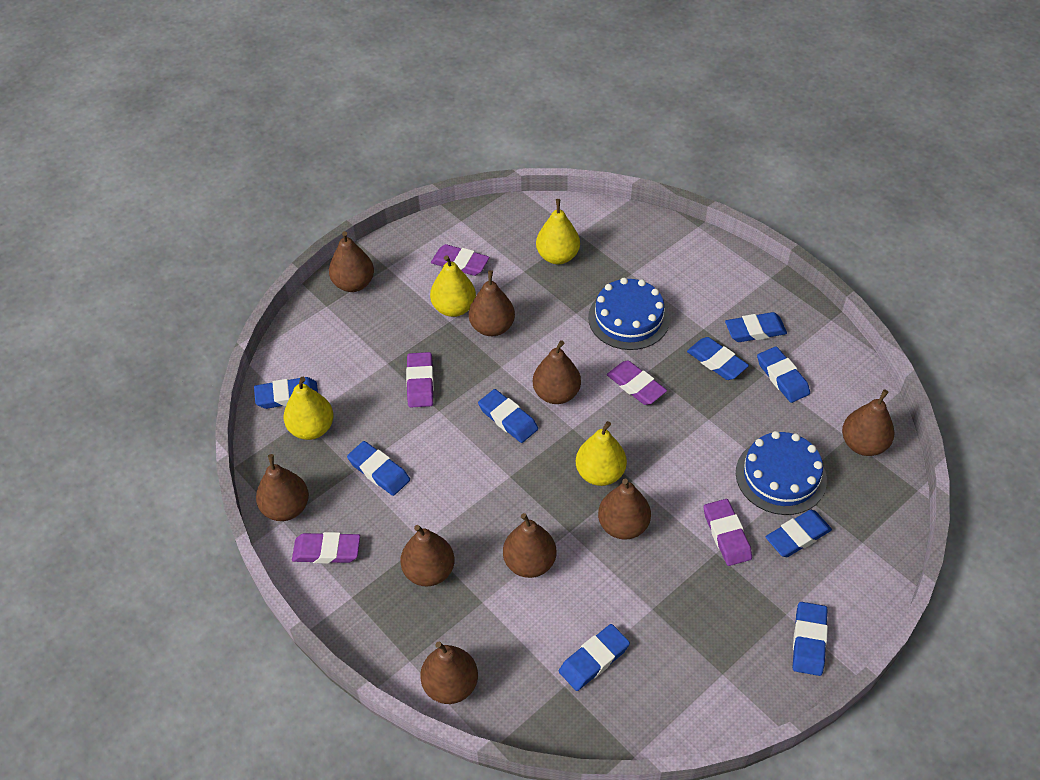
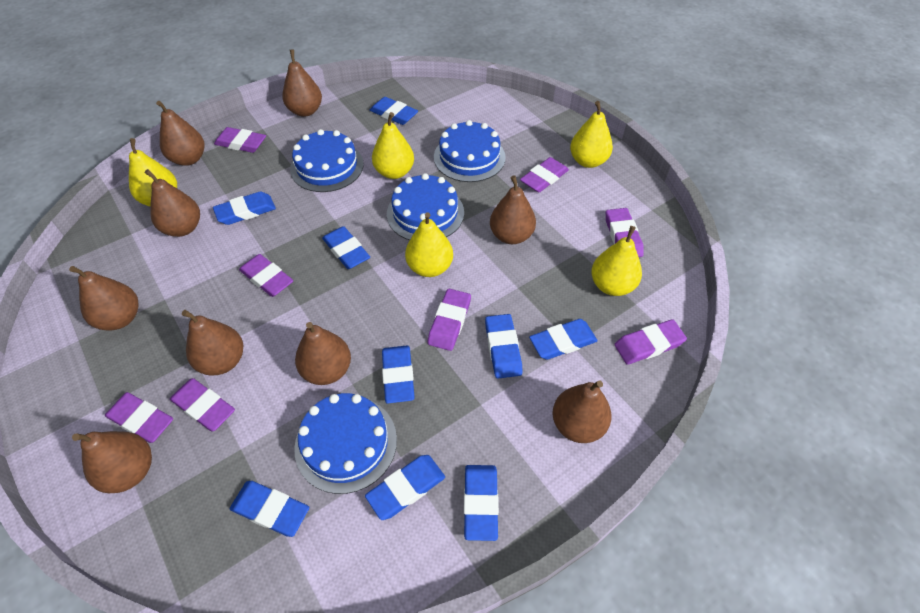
blue cake: [588,278,670,350] [736,431,827,515] = 2 -> [290,129,364,192] [294,393,397,494] [387,173,464,240] [434,120,506,182] = 4
purple eraser: [292,532,360,564] [406,352,434,408] [431,244,490,276] [607,360,667,405] [704,499,752,566] = 5 -> [105,392,173,443] [170,378,235,431] [214,127,266,153] [239,254,293,297] [428,289,471,351] [520,157,569,192] [606,208,644,257] [614,319,687,365] = 8
yellow pear: [284,377,334,440] [430,255,476,317] [536,199,580,264] [576,421,627,486] = 4 -> [129,138,177,207] [372,112,414,179] [405,212,453,277] [570,101,613,168] [591,226,642,296] = 5

